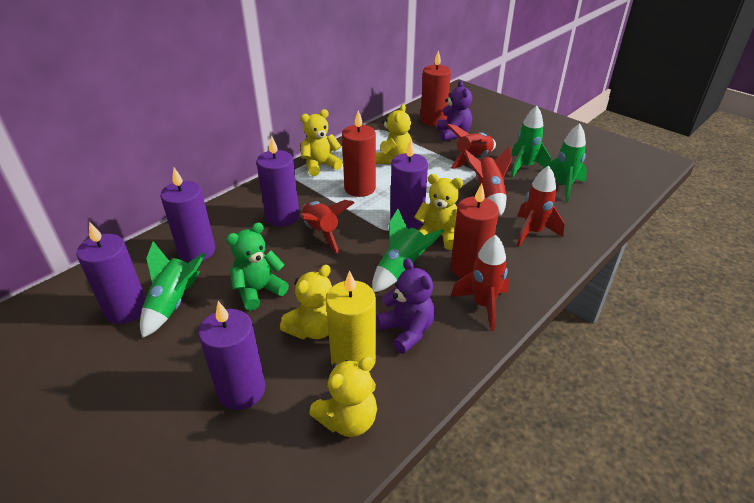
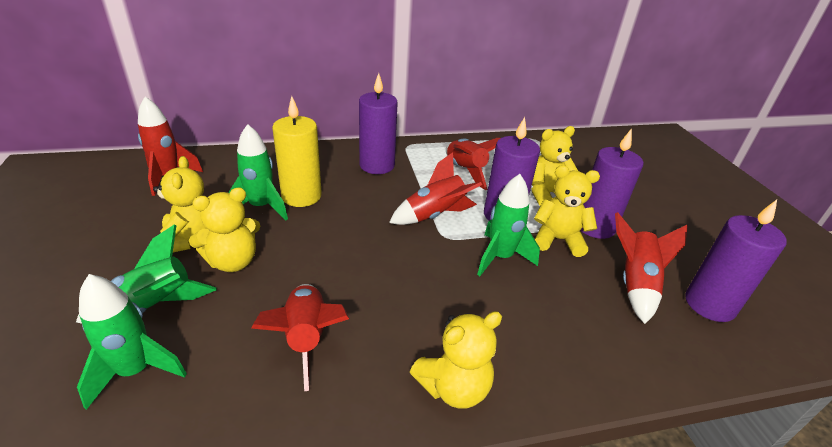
green teddy bear: [226,223,289,311] = 1 -> none = 0
purple candle: [76,221,146,324] [160,168,215,262] [198,301,265,410] [256,135,299,227] [390,139,428,229] = 5 -> [359,73,398,174] [484,117,540,221] [580,128,644,239] [685,200,787,322] = 4
purple teddy bear: [376,258,435,354] [437,81,472,141] = 2 -> none = 0
red candle: [342,110,376,197] [420,50,451,126] [451,183,499,278] = 3 -> none = 0

